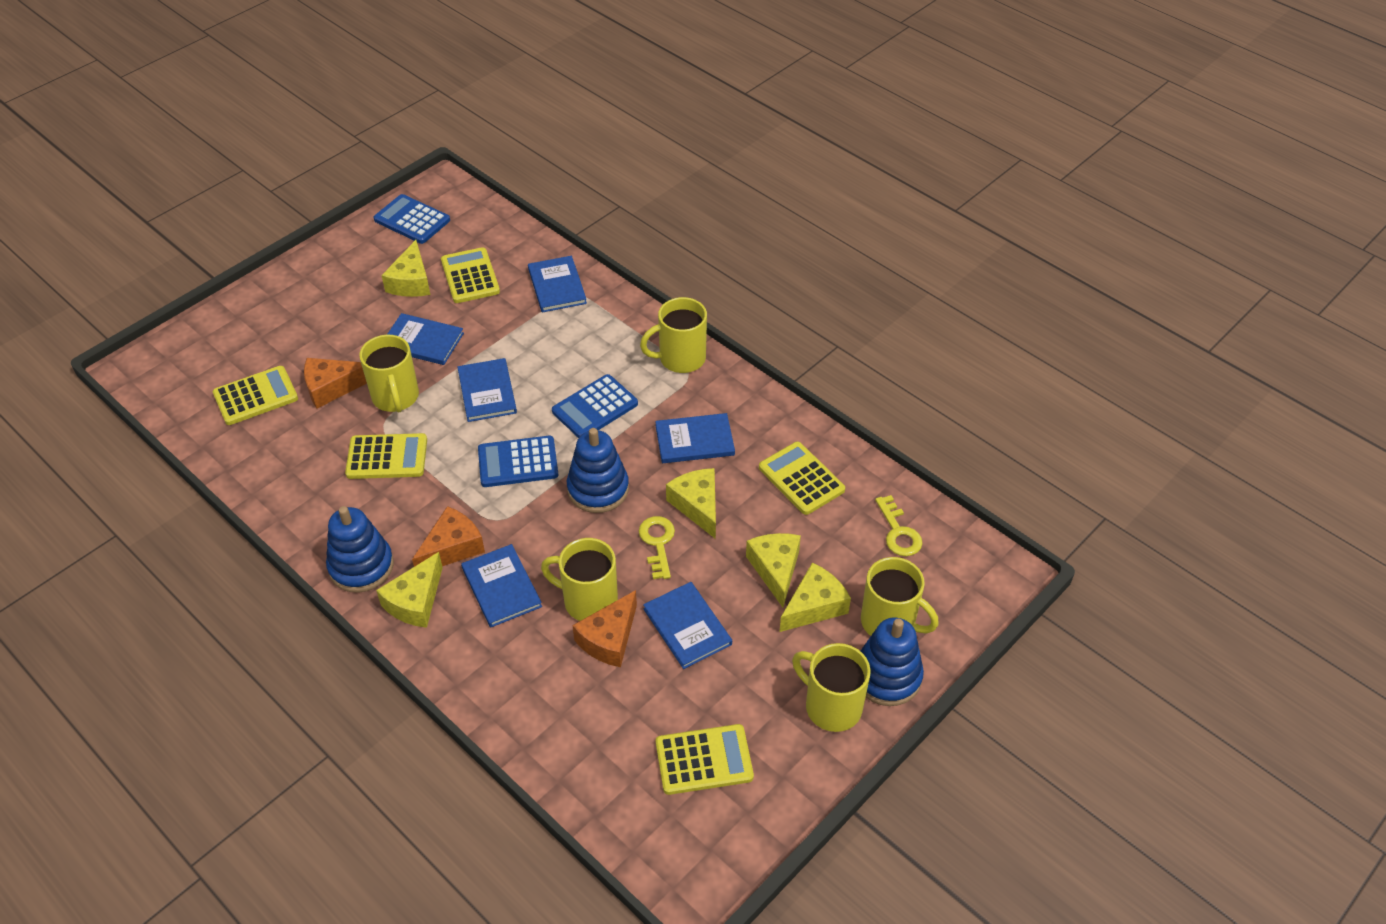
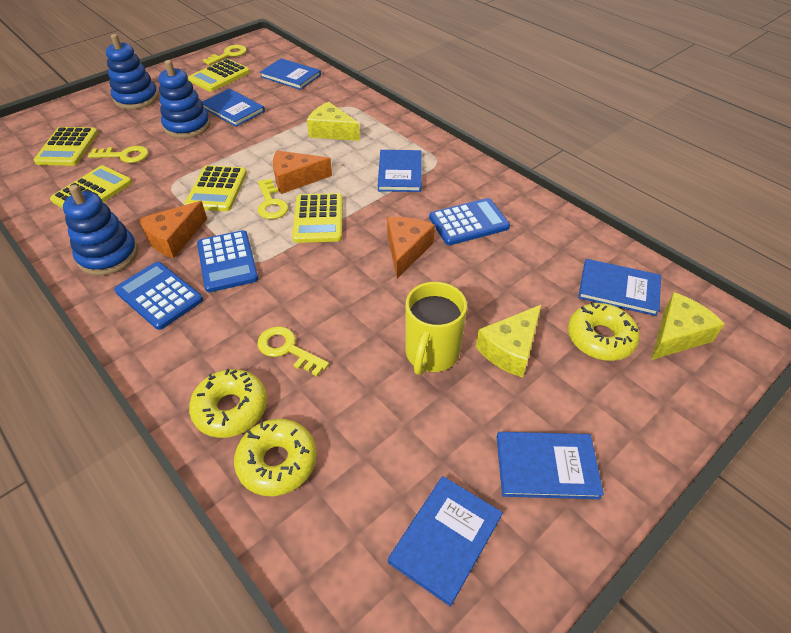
yellow cheese: [376,552,443,628] [381,240,430,297] [666,468,716,539] [746,533,801,607] [780,563,851,632] = 5 -> [307,102,360,141] [476,305,541,378] [651,292,725,360] = 3
yellow donut: none = 0 -> [189,369,267,438] [234,419,317,496] [568,302,640,361] = 3
yellow key: [639,516,675,579] [875,495,923,556] = 2 -> [88,146,148,163] [203,45,247,65] [257,326,329,376] [258,179,289,219] = 4
yellow mug: [359,335,419,413] [541,538,618,621] [640,297,707,373] [792,643,871,732] [861,557,939,636] = 5 -> [405,282,467,375] = 1

